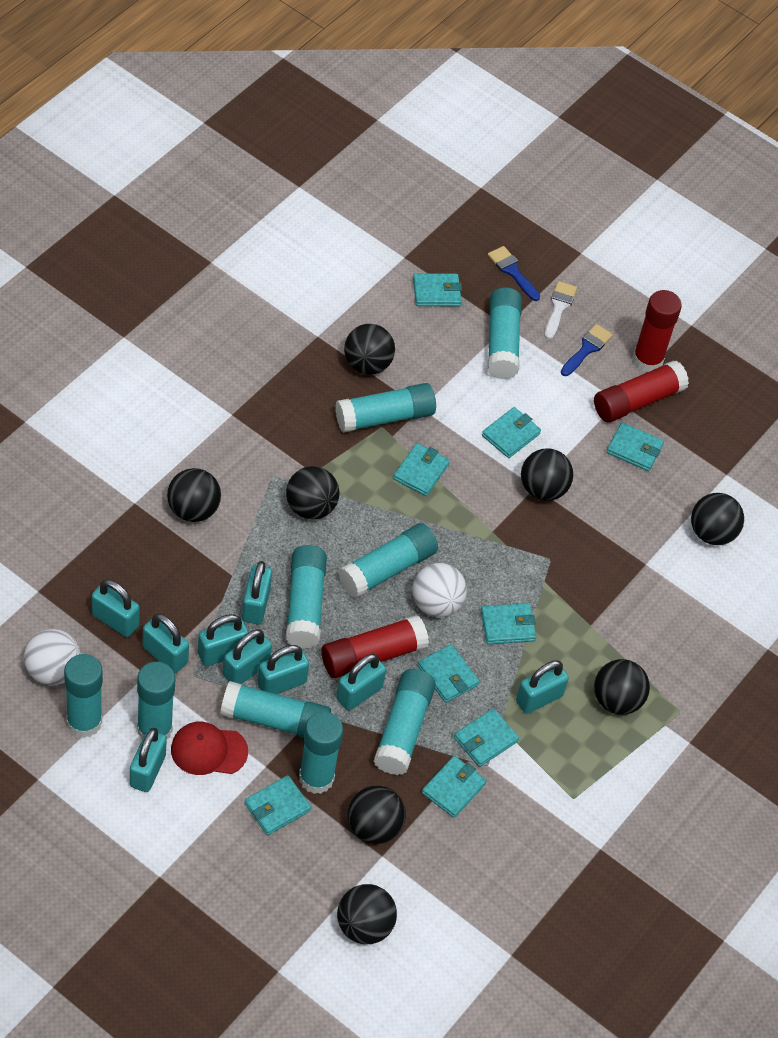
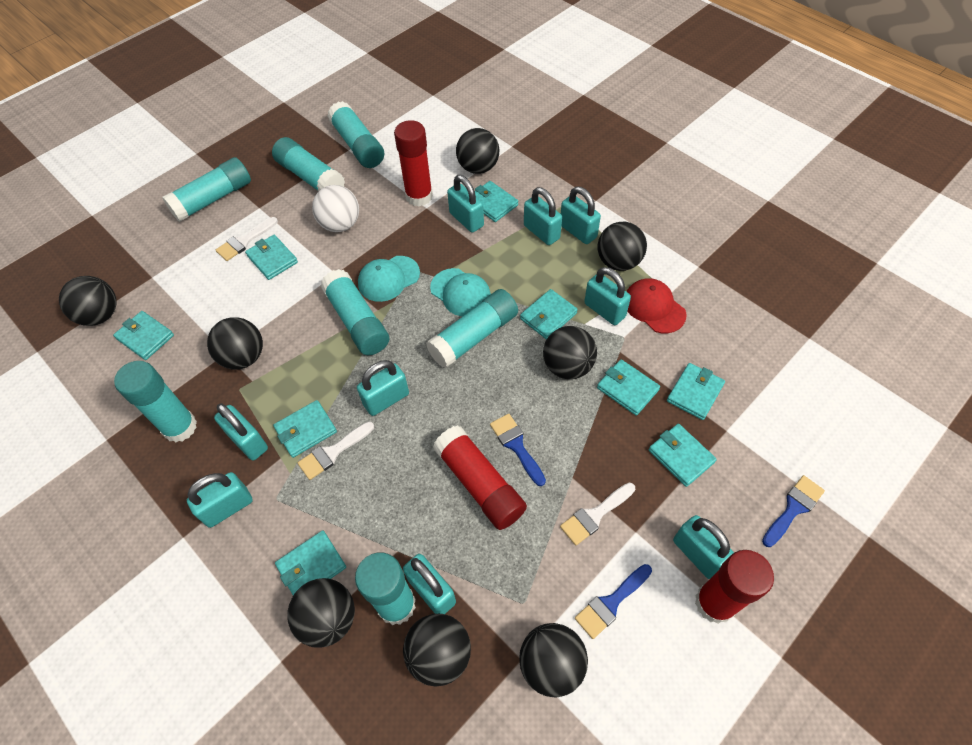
blue brush: [488,246,540,301] [561,324,613,376] = 2 -> [490,414,546,486] [575,564,652,639] [762,475,825,547] = 3
turquoise cap: none = 0 -> [358,256,420,302] [430,268,491,317] = 2
turquoise glue stick: [64,654,103,738] [137,662,175,740] [220,681,331,738] [285,545,327,649] [299,712,343,794] [335,383,436,433] [338,523,438,598] [373,669,436,775] [488,287,522,379] = 9 -> [114,361,197,442] [162,157,251,222] [272,137,345,191] [321,269,389,355] [328,101,384,168] [355,552,416,625] [426,289,518,368] = 7
white ball: [24,629,81,685] [412,563,467,617] = 2 -> [312,185,359,232] = 1
white brush: [545,281,577,340] = 1 -> [216,217,278,261] [298,422,374,480] [560,483,635,546] = 3

